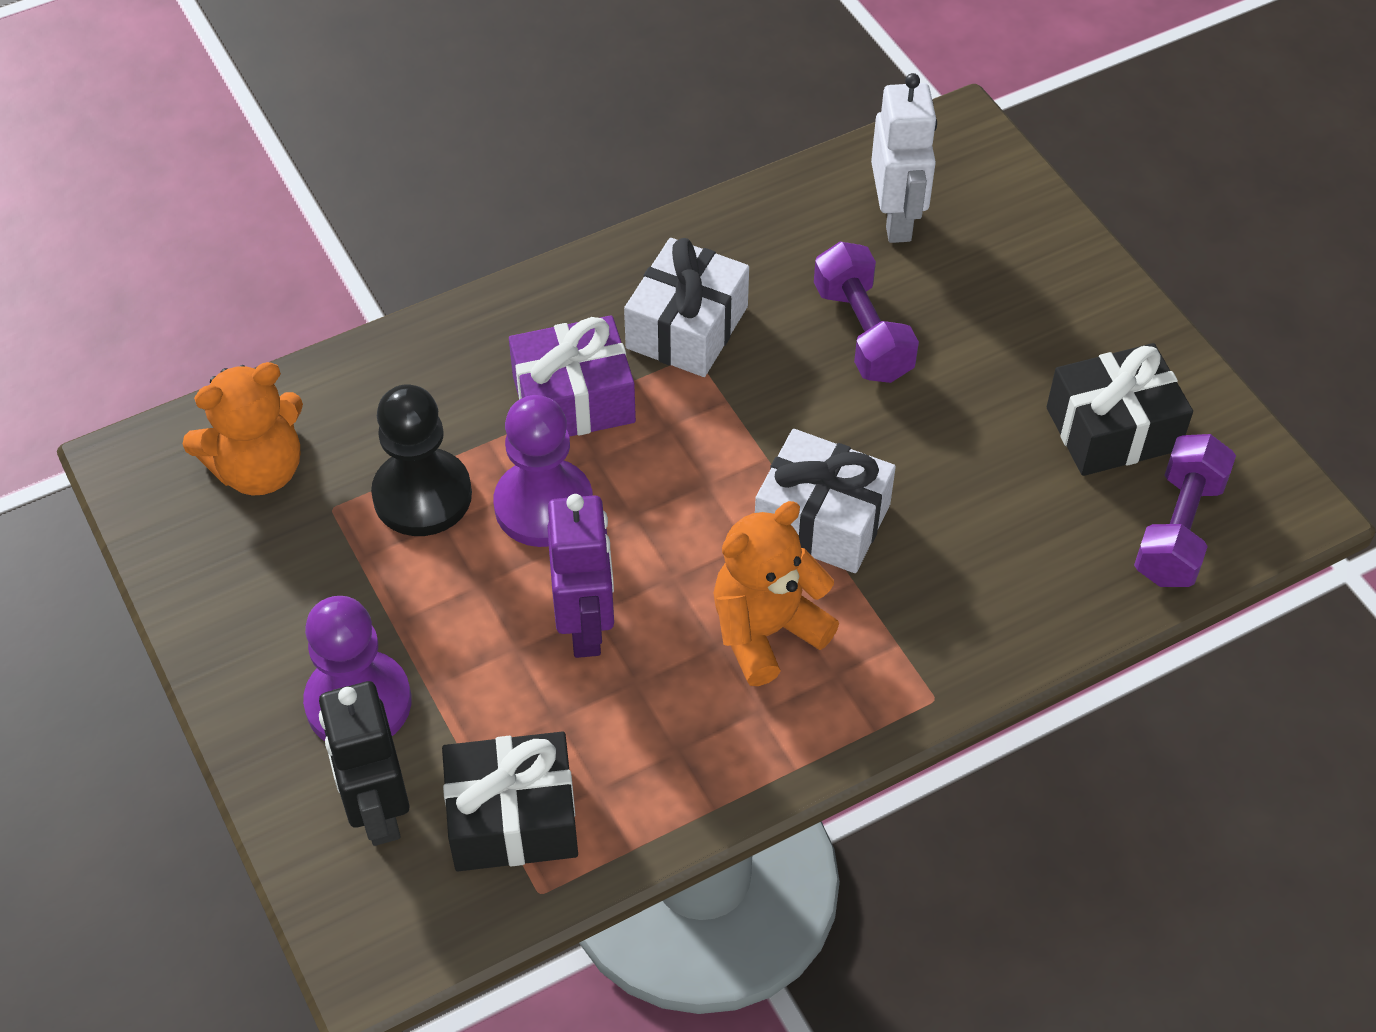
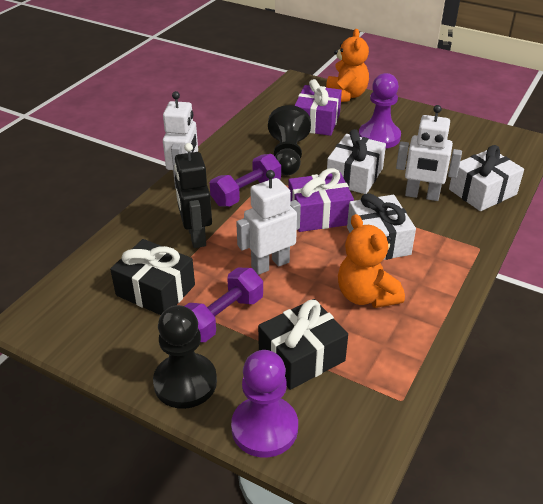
black pawn: [371,384,472,536] = 1 -> [153,305,217,409] [268,105,311,175] = 2
purple gift: [509,315,636,437] = 1 -> [288,168,354,232] [294,79,342,136] = 2
purple robot: [547,494,614,658] = 1 -> none = 0
white gift: [624,238,749,377] [755,429,896,573] = 2 -> [327,129,386,194] [347,193,416,260] [449,145,524,211] = 3
white robot: [871,73,937,243] = 1 -> [163,91,198,189] [236,170,301,275] [396,105,462,201] = 3

